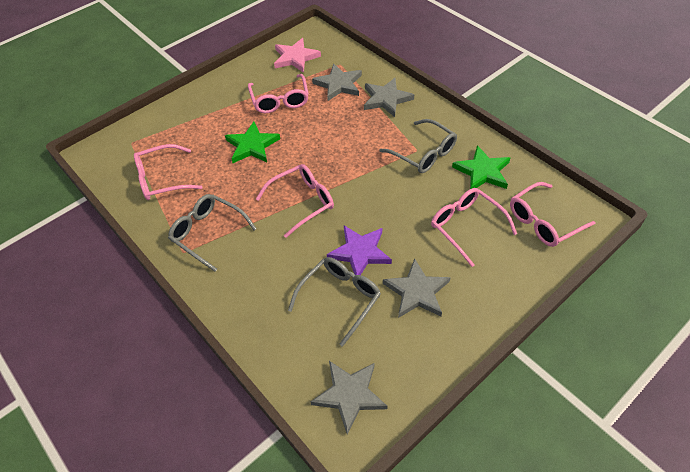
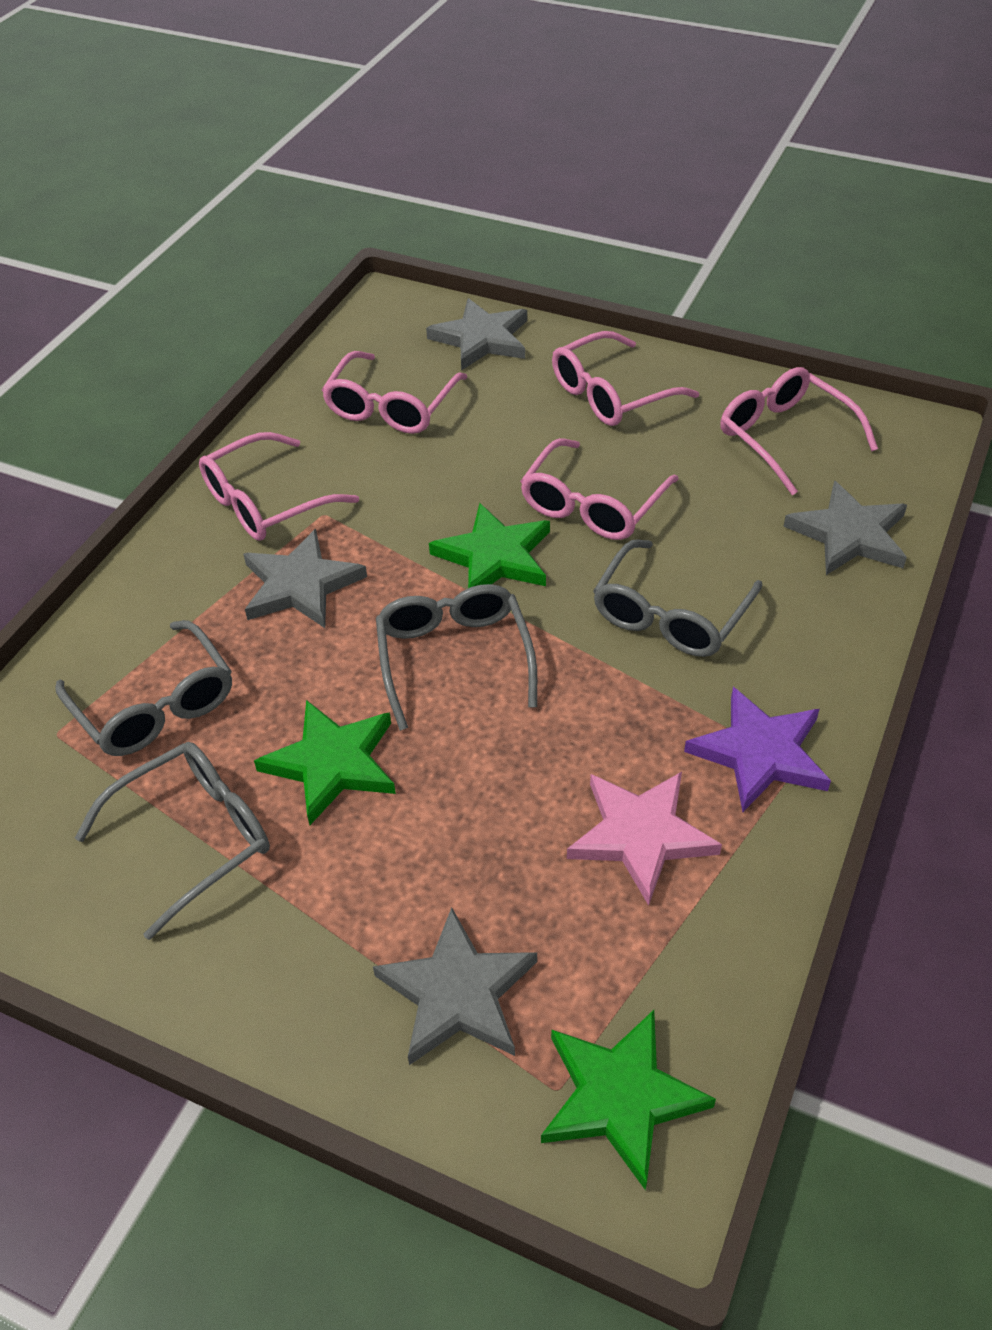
green star: [225,122,280,163] [452,145,510,189] = 2 -> [254,700,396,825] [429,503,550,588] [541,1010,716,1190] = 3
grey glasses: [168,194,257,272] [288,257,381,347] [379,119,457,173] = 3 -> [55,620,232,756] [75,742,270,940] [376,584,537,731] [593,539,762,657] = 4

